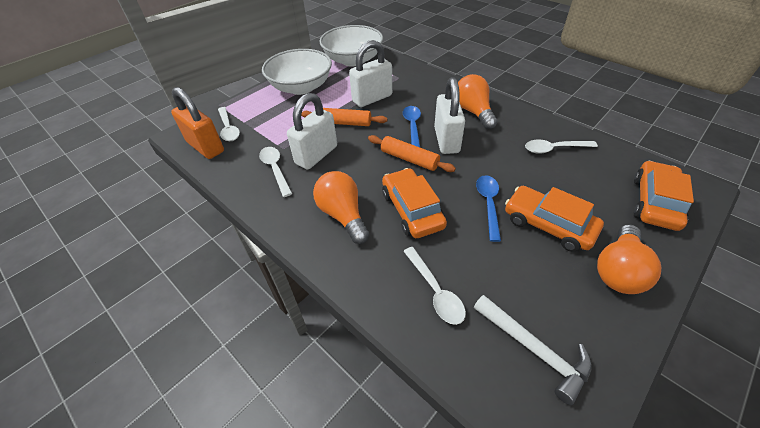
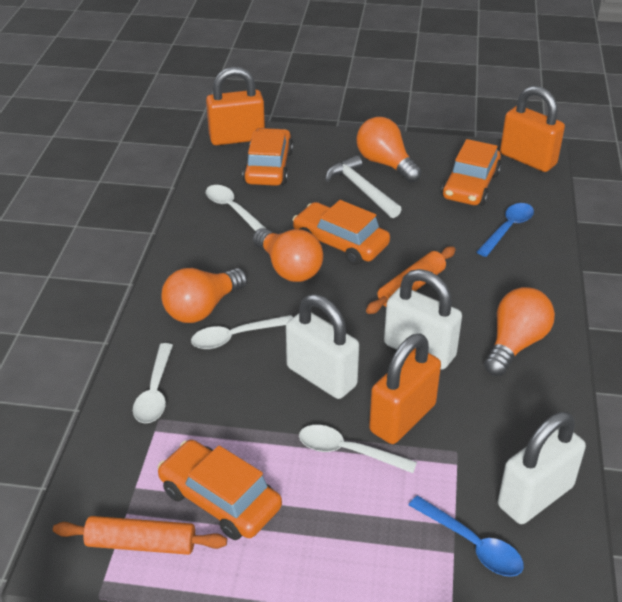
orange car: [382,168,447,238] [505,186,604,252] [634,161,694,231] = 3 -> [158,440,282,540] [243,128,293,186] [292,200,390,265] [441,139,501,206] = 4
orange light bulb: [313,171,369,244] [458,74,498,129] [597,225,661,294] = 3 -> [161,268,247,323] [253,228,323,282] [356,117,422,183] [484,287,555,376] = 4
orange padlock: [171,87,224,159] = 1 -> [206,67,265,145] [369,334,441,444] [500,86,565,172] = 3
white bowl: [262,49,332,95] [319,25,383,67] = 2 -> none = 0

